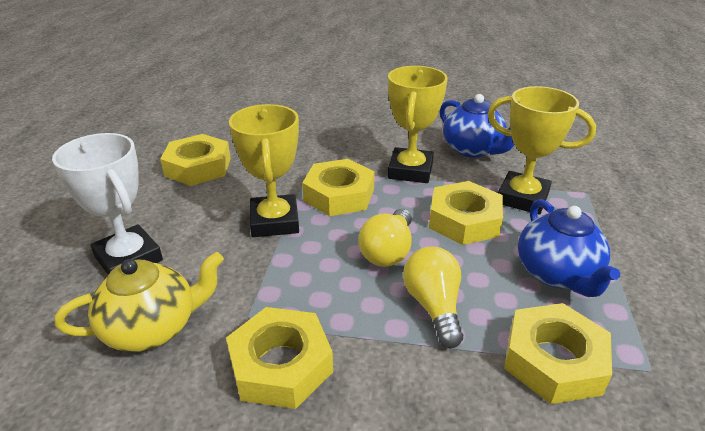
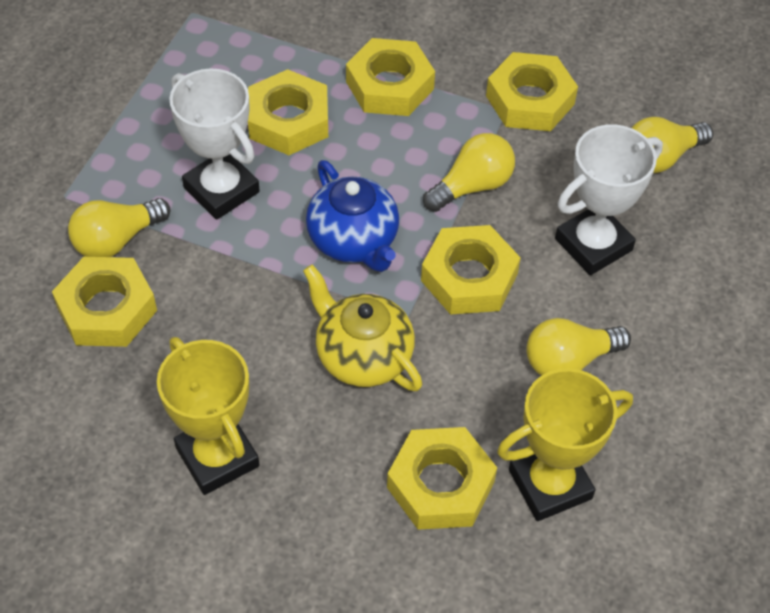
blue teapot: [440,94,514,158] [518,199,620,297] = 2 -> [306,160,399,272] = 1
white trophy: [52,133,163,275] = 1 -> [169,68,260,220] [555,124,663,275] = 2
yellow light bulb: [359,209,412,267] [403,246,463,348] = 2 -> [68,198,171,257] [423,133,515,212] [526,318,631,375] [632,117,713,173] = 4
yellow nut: [160,134,231,186] [226,307,333,409] [302,159,375,216] [429,181,503,245] [504,303,612,404] = 5 -> [52,257,157,347] [248,69,328,155] [346,38,435,116] [387,427,497,530] [421,225,521,314] [486,52,578,131] = 6
yellow trophy: [229,104,299,237] [388,66,448,183] [488,86,596,215] = 3 -> [157,337,259,495] [497,368,633,521] = 2

